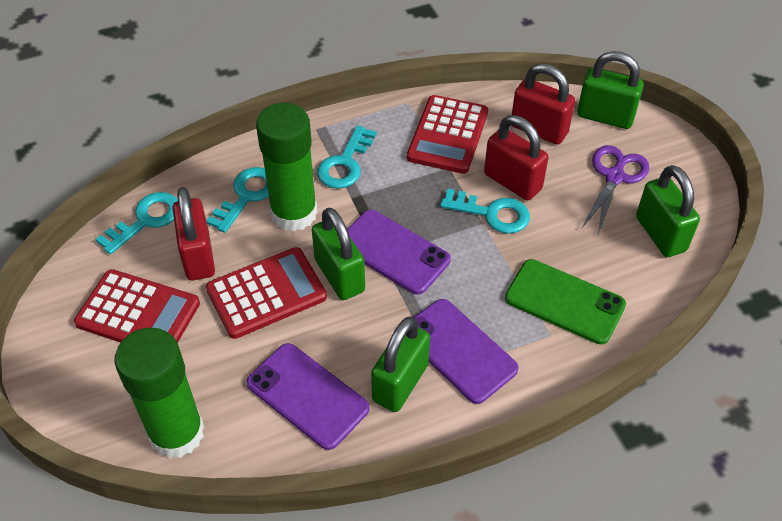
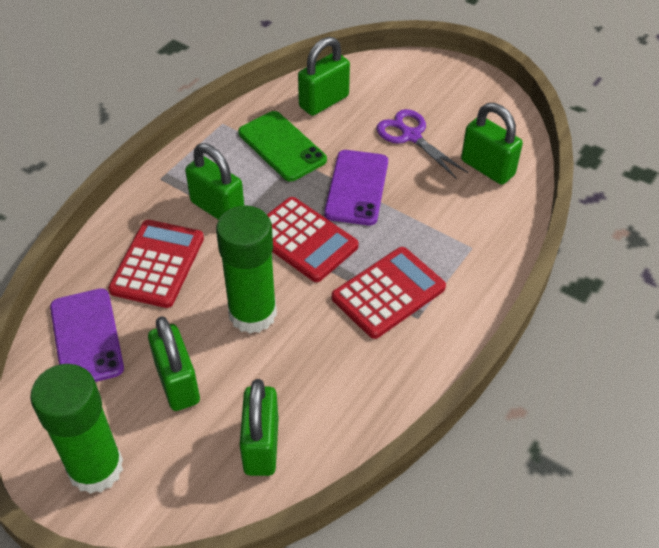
green padlock: [312,208,365,300] [371,316,430,412] [577,51,644,129] [636,165,700,257] = 4 -> [148,316,200,411] [185,143,244,220] [240,379,279,476] [298,37,350,116] [461,103,523,185] = 5
purple phone: [246,343,370,450] [347,210,451,294] [414,299,519,404] = 3 -> [50,288,124,382] [324,150,388,225] = 2
red padlock: [172,187,215,280] [484,115,548,200] [512,63,575,145] = 3 -> none = 0
turquoise key: [95,192,178,254] [206,167,269,233] [317,125,377,189] [440,189,530,234] = 4 -> none = 0

